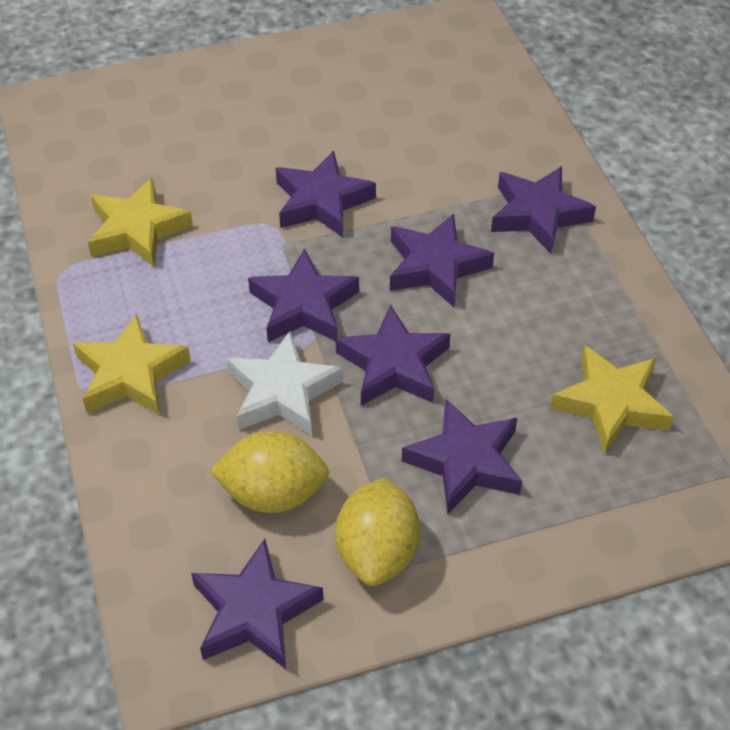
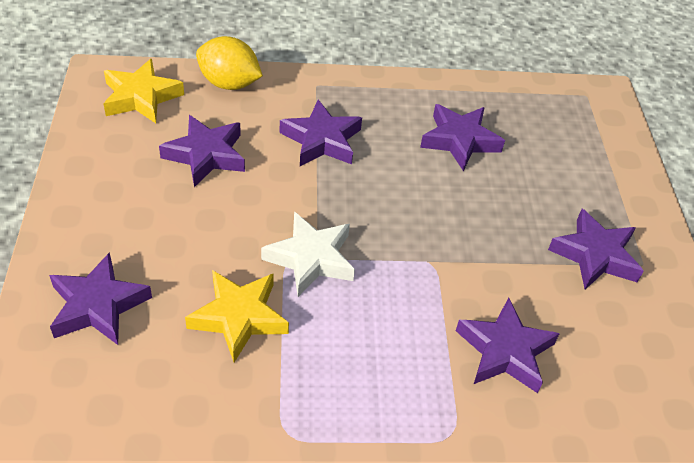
purple star: [191,539,324,669] [248,248,359,342] [276,151,376,237] [335,304,451,406] [390,214,494,307] [402,398,522,514] [491,166,596,254] = 7 -> [49,252,152,345] [159,115,245,187] [280,100,362,166] [420,104,505,171] [456,298,560,393] [548,209,644,289] = 6
yellow lemon: [210,431,329,513] [335,477,420,586] = 2 -> [196,36,263,90] = 1
yellow star: [73,313,191,415] [88,177,193,267] [550,345,674,454] = 3 -> [103,59,184,123] [185,270,289,362] = 2

